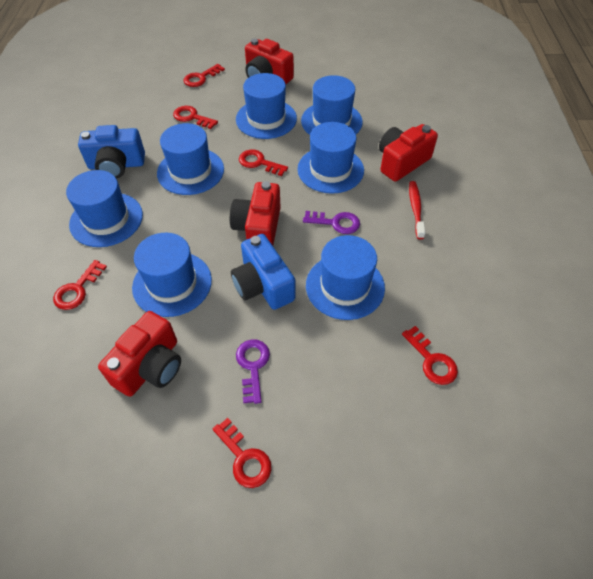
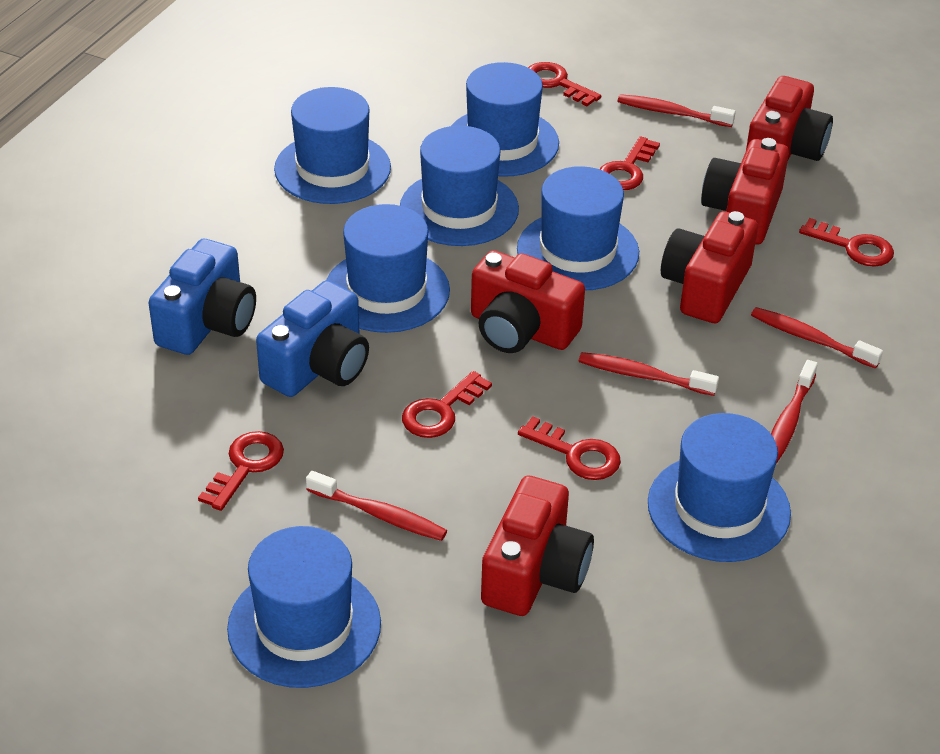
purple key: [236,339,270,404] [303,211,360,234] = 2 -> none = 0
red camera: [98,311,181,397] [230,181,281,246] [245,39,294,84] [379,124,438,182] = 4 -> [471,250,585,353] [481,475,594,616] [661,211,758,323] [701,138,789,245] [746,76,833,161] = 5
red toothbrush: [409,181,426,239] = 1 -> [306,471,447,541] [579,352,719,396] [618,94,736,127] [751,307,883,369] [771,360,818,464] = 5

